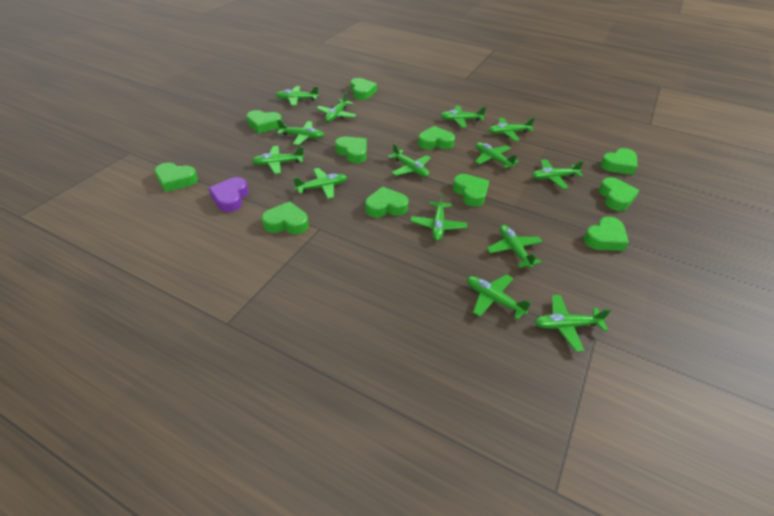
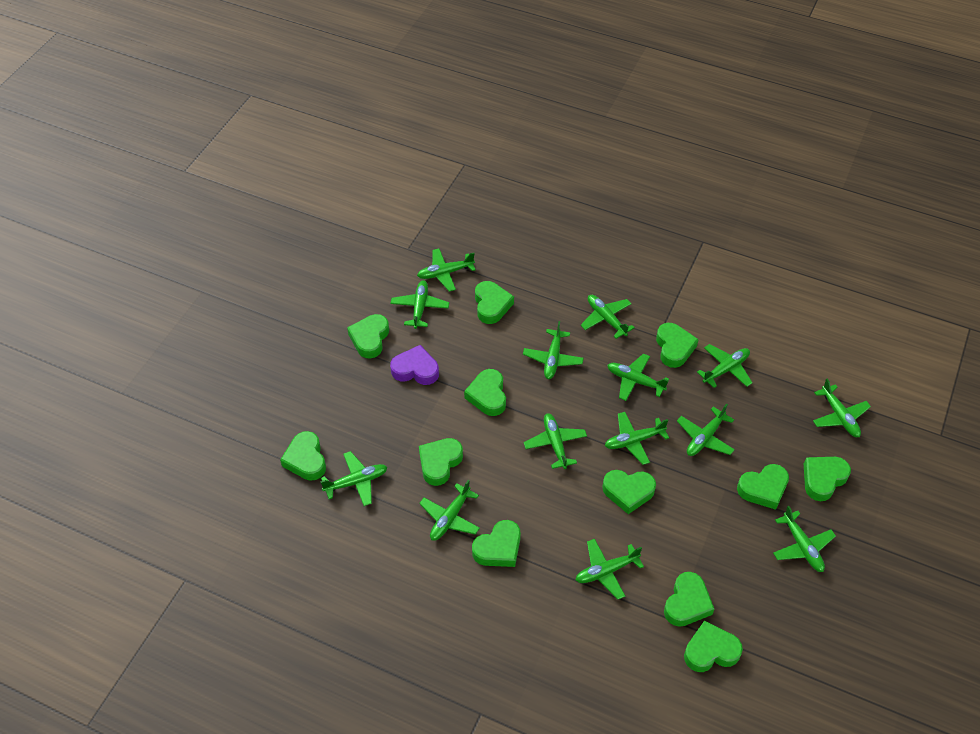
green heart: [155,163,198,192] [246,110,282,134] [261,201,309,234] [335,137,367,163] [350,78,377,100] [365,187,409,218] [418,126,455,150] [453,174,489,207] [584,217,629,251] [599,177,639,211] [600,148,637,175] = 11 -> [280,431,326,481] [347,314,389,358] [419,438,463,486] [464,369,506,416] [472,520,521,567] [475,281,514,324] [602,470,656,514] [656,323,699,368] [664,572,714,627] [684,620,743,672] [737,464,789,510] [804,457,851,501] = 12

